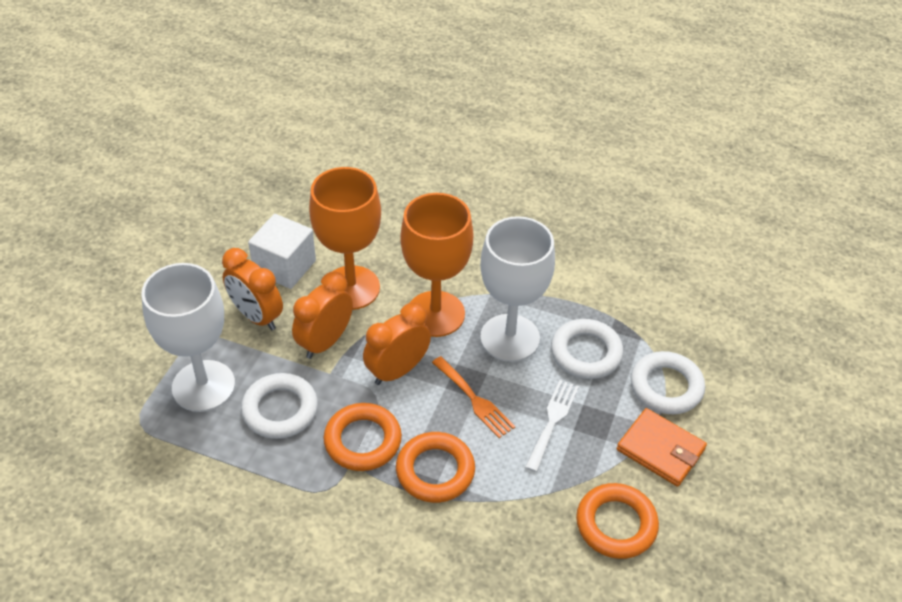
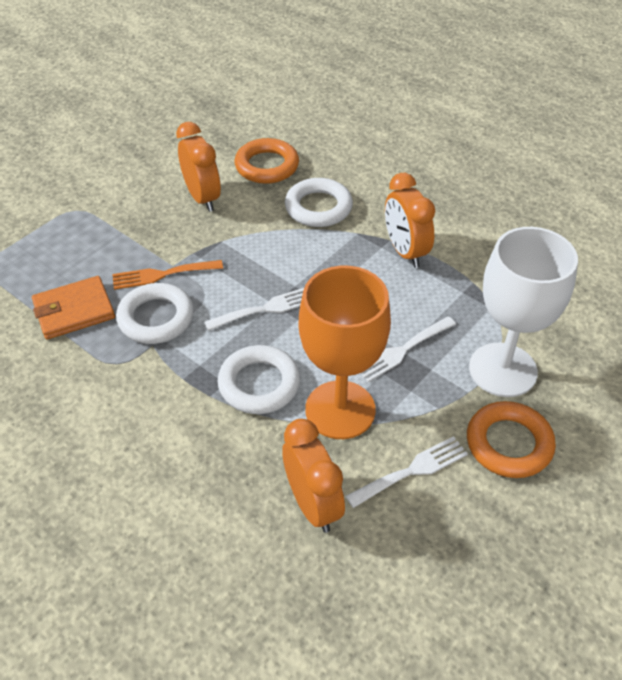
orange goblet: [309,167,381,310] [400,193,473,337] = 2 -> [299,266,391,439] = 1
orange ring: [323,403,402,471] [396,432,475,503] [576,483,659,559] = 3 -> [235,138,299,184] [467,401,556,478] = 2
white cube: [248,214,316,289] = 1 -> none = 0
white fork: [525,380,579,472] = 1 -> [204,288,304,331] [346,436,468,508] [360,316,456,382] = 3
white goblet: [141,263,235,412] [480,216,555,362] = 2 -> [469,227,578,397] = 1

